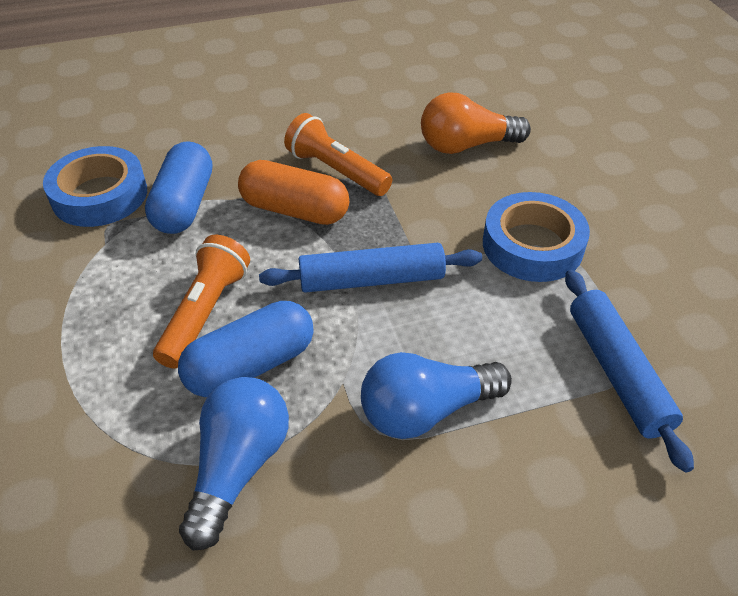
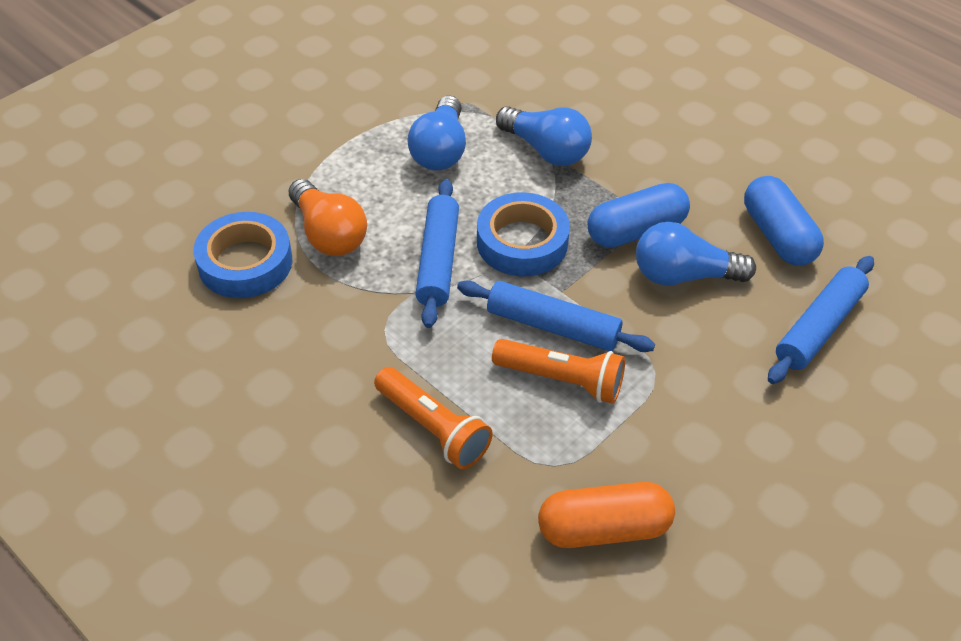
blue light bulb: [179,377,289,551] [361,352,512,439] = 2 -> [407,96,466,171] [496,106,592,166] [636,222,756,286] = 3
blue rolling pin: [259,243,482,293] [565,270,694,473] = 2 -> [415,179,459,328] [457,280,655,352] [768,256,874,384] = 3

